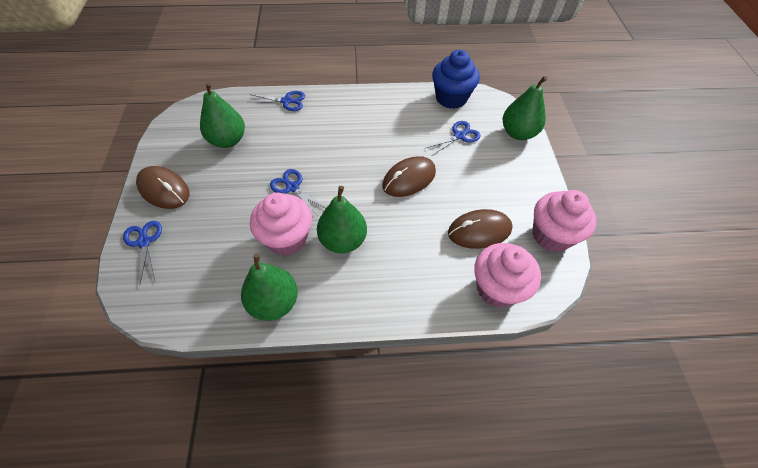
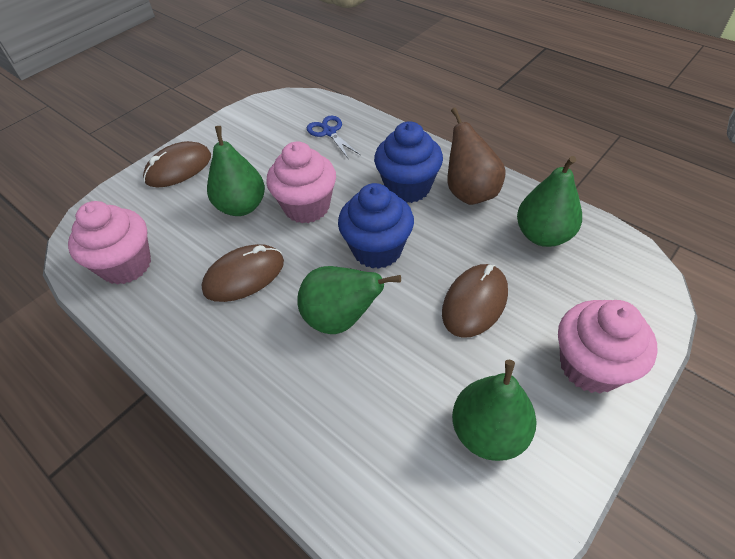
blue cupcake: [432,50,480,109] = 1 -> [338,183,414,269] [374,121,443,203] = 2
blue scissors: [123,221,162,286] [249,91,305,111] [270,169,326,216] [424,121,481,155] = 4 -> [307,116,361,160] = 1
brown pear: none = 0 -> [448,107,506,205] = 1

